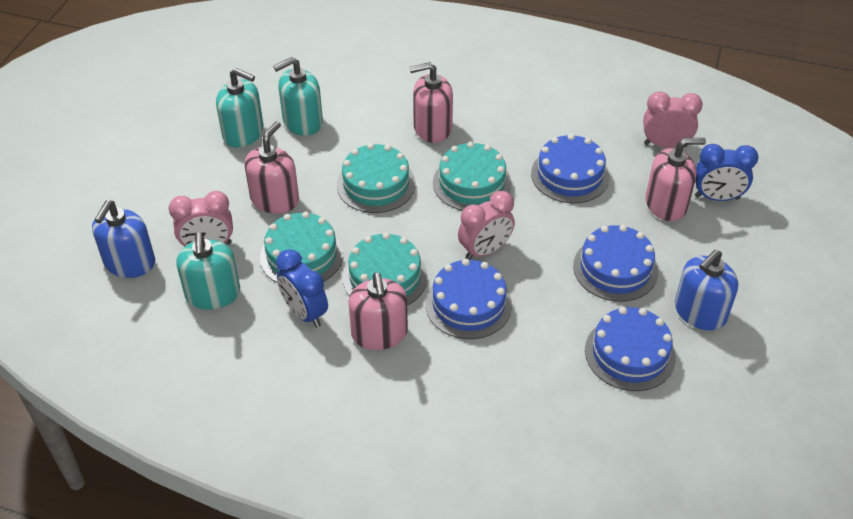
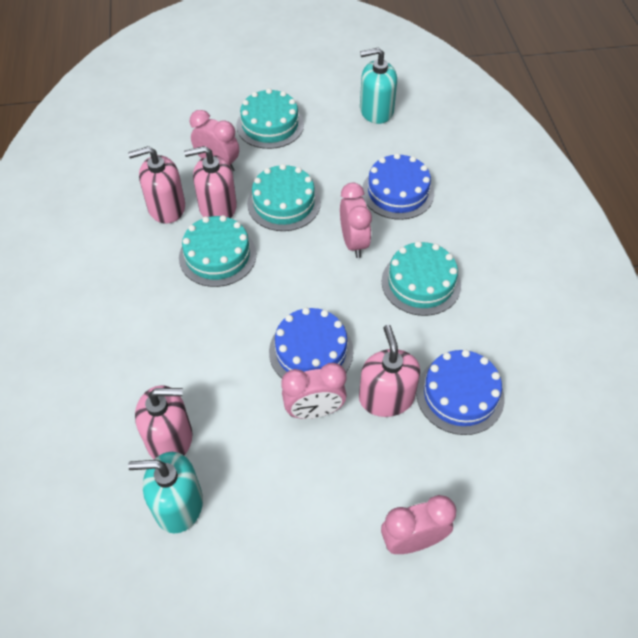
blue cake: [425,259,512,339] [531,134,610,203] [573,225,658,302] [585,307,676,391] = 4 -> [269,308,354,378] [362,153,434,220] [416,350,504,435] = 3
blue clock: [276,249,328,328] [695,144,758,201] = 2 -> none = 0
blue soap dispenser: [92,200,155,278] [675,250,738,330] = 2 -> none = 0
pink clock: [168,191,233,246] [458,191,515,260] [643,91,703,148] = 3 -> [190,110,239,172] [282,363,347,419] [340,183,372,258] [381,495,456,554] = 4
turquoise soap dispenser: [176,232,240,310] [216,68,263,148] [273,57,323,136] = 3 -> [128,452,203,533] [360,47,397,124] = 2

